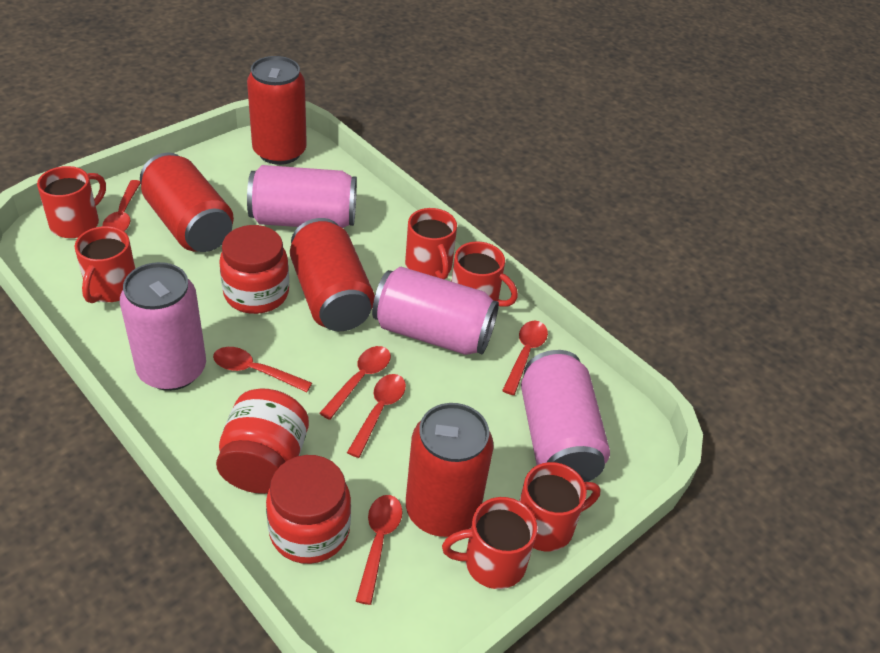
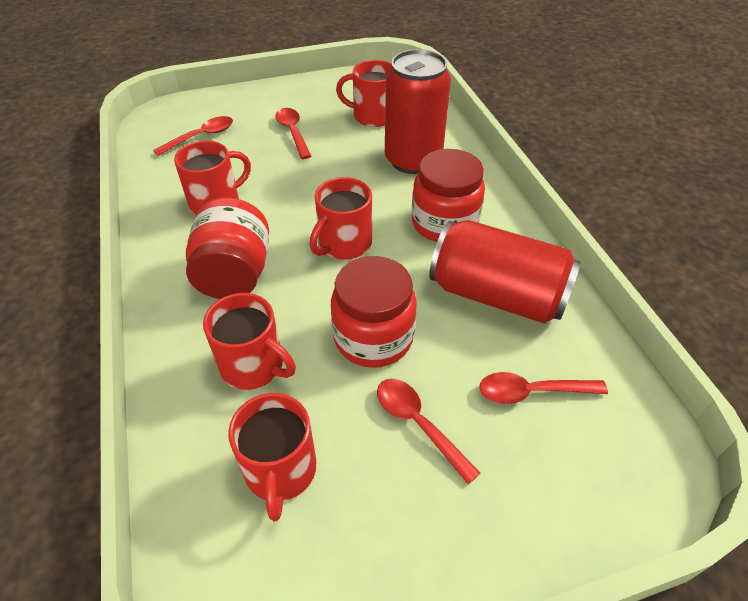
pink can: [120,262,206,391] [247,165,357,228] [372,267,499,355] [521,350,610,482] = 4 -> none = 0
red can: [140,153,234,252] [247,56,307,165] [290,218,375,331] [406,403,494,537] = 4 -> [385,49,451,174] [429,220,581,324] = 2
red mug: [37,166,106,238] [75,226,135,303] [405,208,457,280] [442,497,537,589] [452,241,518,306] [519,462,600,552] = 6 -> [174,141,251,215] [203,293,296,390] [228,393,317,521] [310,177,372,260] [336,60,392,127] = 5
red spoon: [102,180,141,231] [213,347,312,392] [319,346,391,420] [347,374,406,458] [356,495,403,605] [502,321,548,395] = 6 -> [153,116,233,156] [275,108,311,159] [377,379,481,484] [480,372,608,404] = 4

